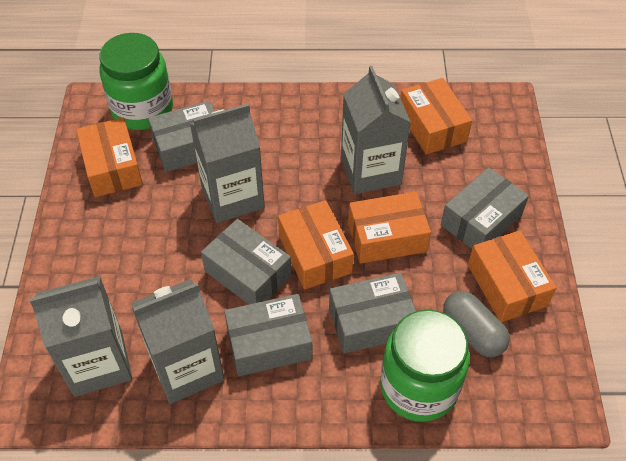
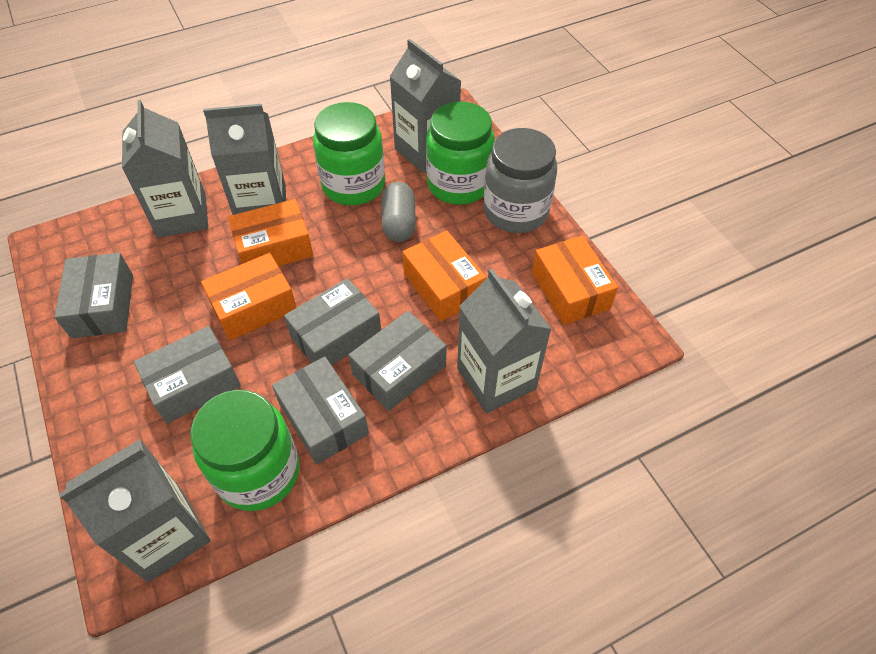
green jar: [99,33,173,130] [380,310,470,422] = 2 -> [190,390,300,511] [313,102,385,205] [426,101,495,205] = 3
grey carton: [29,276,132,397] [130,279,224,404] [190,104,265,223] [341,66,411,194] = 4 -> [59,439,211,582] [122,100,208,238] [203,104,286,215] [390,39,461,173] [457,269,551,414] = 5
grey jar: none = 0 -> [483,128,557,233] = 1
orange box: [76,117,143,197] [278,200,354,290] [348,192,431,264] [401,78,472,155] [468,230,556,322] = 5 -> [201,253,297,341] [228,199,313,266] [402,231,487,321] [532,236,618,325] = 4

